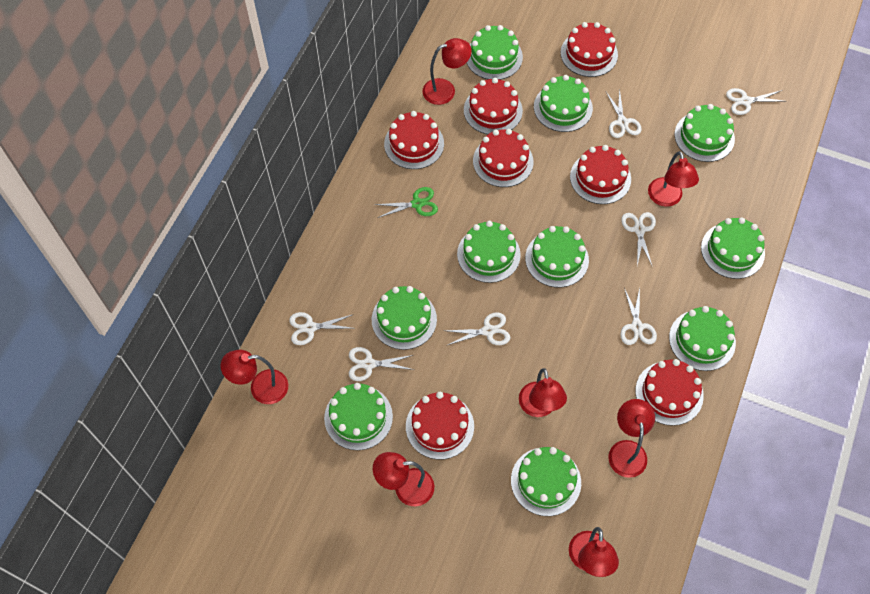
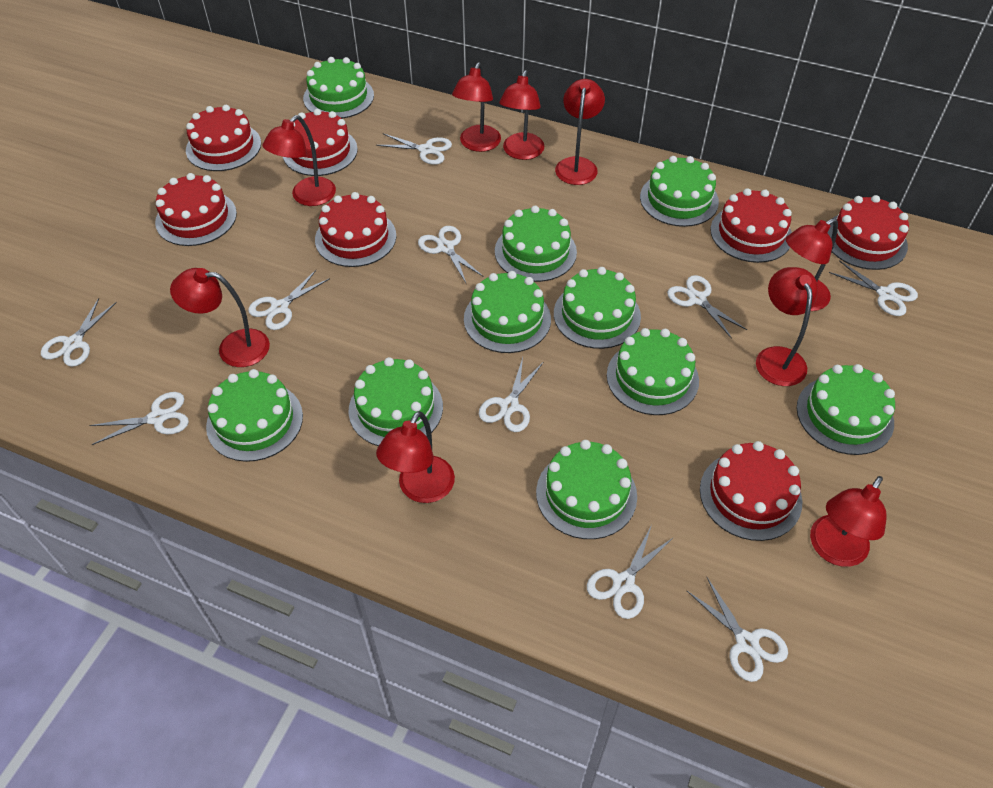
green scissors: [375,187,438,218] = 1 -> none = 0
red lamp: [221,350,288,404] [373,452,434,506] [422,38,472,105] [519,368,567,417] [569,527,619,577] [608,399,655,478] [648,151,699,207] = 7 -> [170,268,270,367] [263,115,336,206] [376,411,455,503] [452,62,501,152] [499,70,544,160] [555,79,605,185] [756,267,818,386] [786,218,838,311] [810,476,887,567] = 9
white scissors: [289,312,354,345] [349,347,414,381] [445,312,510,346] [606,88,642,138] [620,288,657,345] [621,212,656,267] [726,88,785,115] = 7 -> [41,298,117,367] [89,392,189,445] [248,270,330,330] [376,133,452,165] [418,226,484,283] [479,357,543,432] [587,525,674,619] [667,275,747,339] [686,576,788,682] [829,260,918,316] = 10

